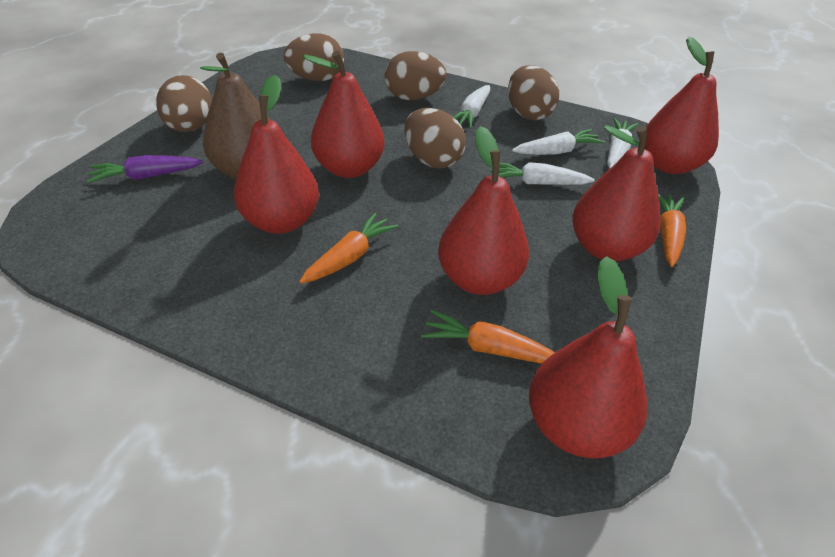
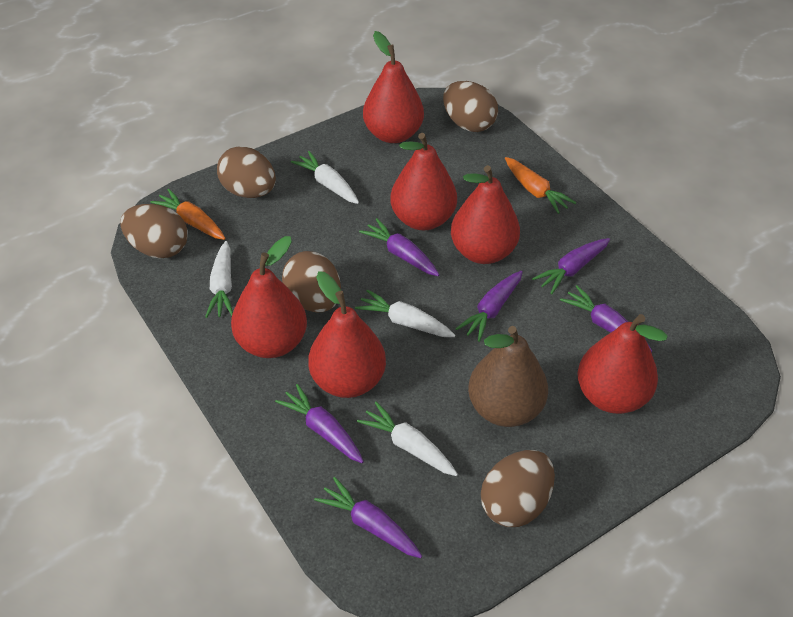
orange carrot: [299,213,398,284] [421,310,555,364] [658,194,686,267] = 3 -> [150,189,226,240] [505,157,576,214] = 2
purple carrot: [86,155,203,183] = 1 -> [275,384,364,463] [314,477,422,558] [359,218,439,276] [455,271,523,342] [532,238,610,294] [560,285,652,352] = 6

